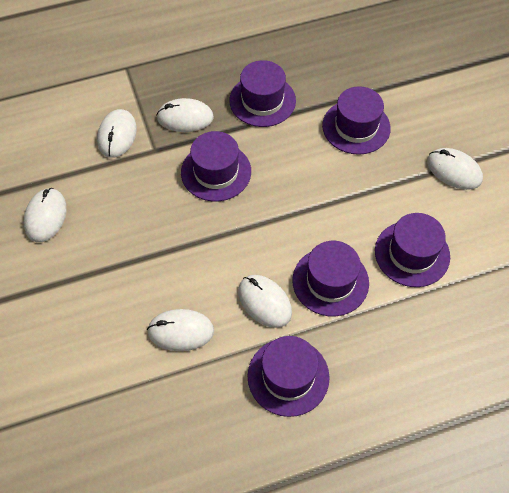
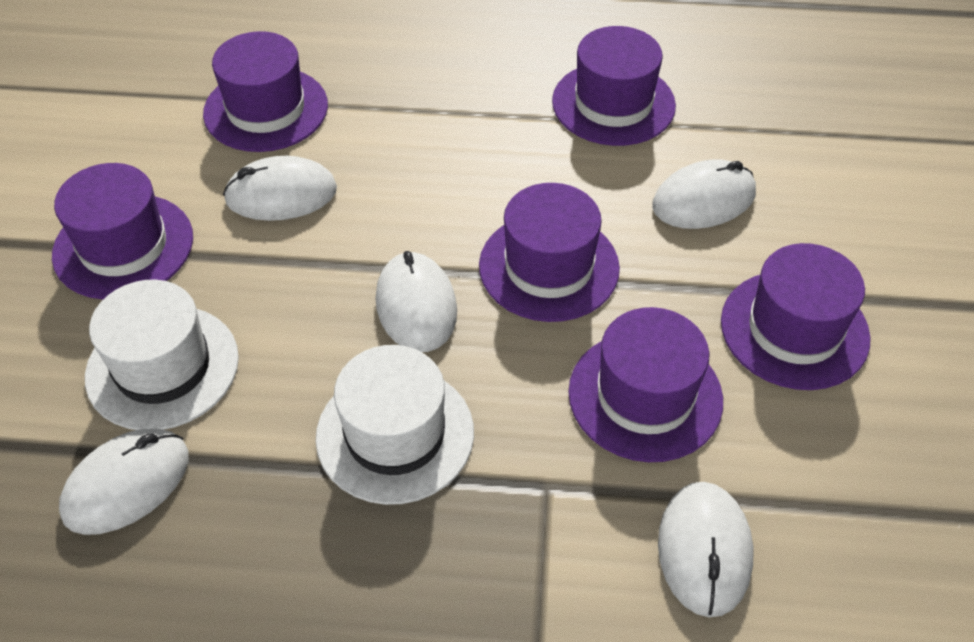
white hat: none = 0 -> [85,280,239,430] [316,345,474,505] = 2
white mouse: [24,188,67,242] [97,109,137,158] [147,309,214,351] [156,98,214,132] [238,275,292,328] [427,148,483,190] = 6 -> [59,428,189,535] [223,156,337,221] [376,251,457,352] [652,159,756,229] [658,482,753,617] = 5

